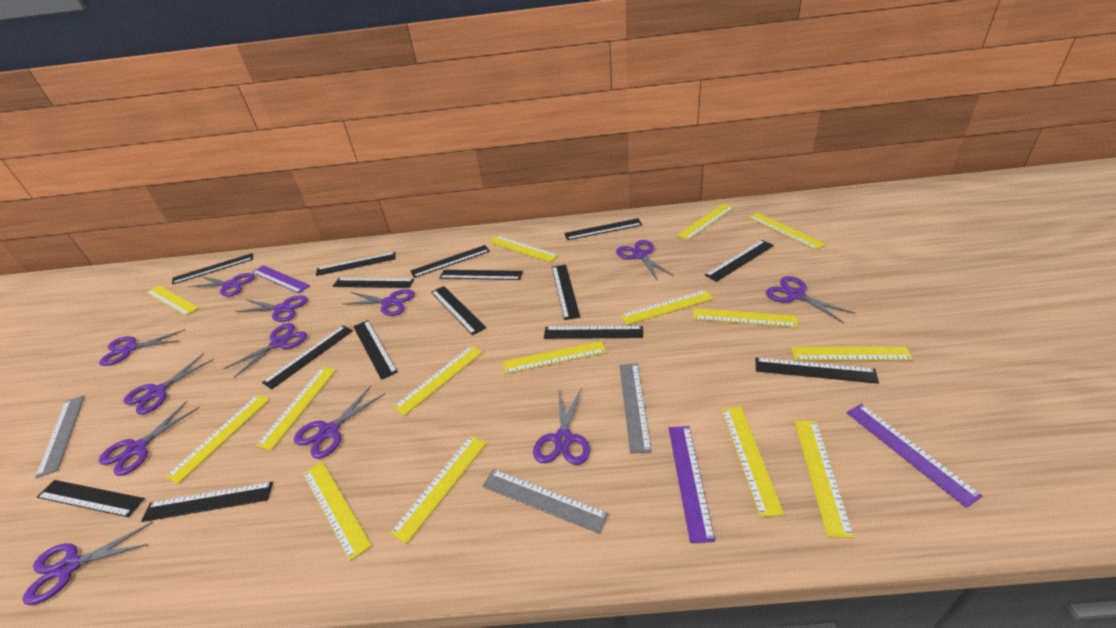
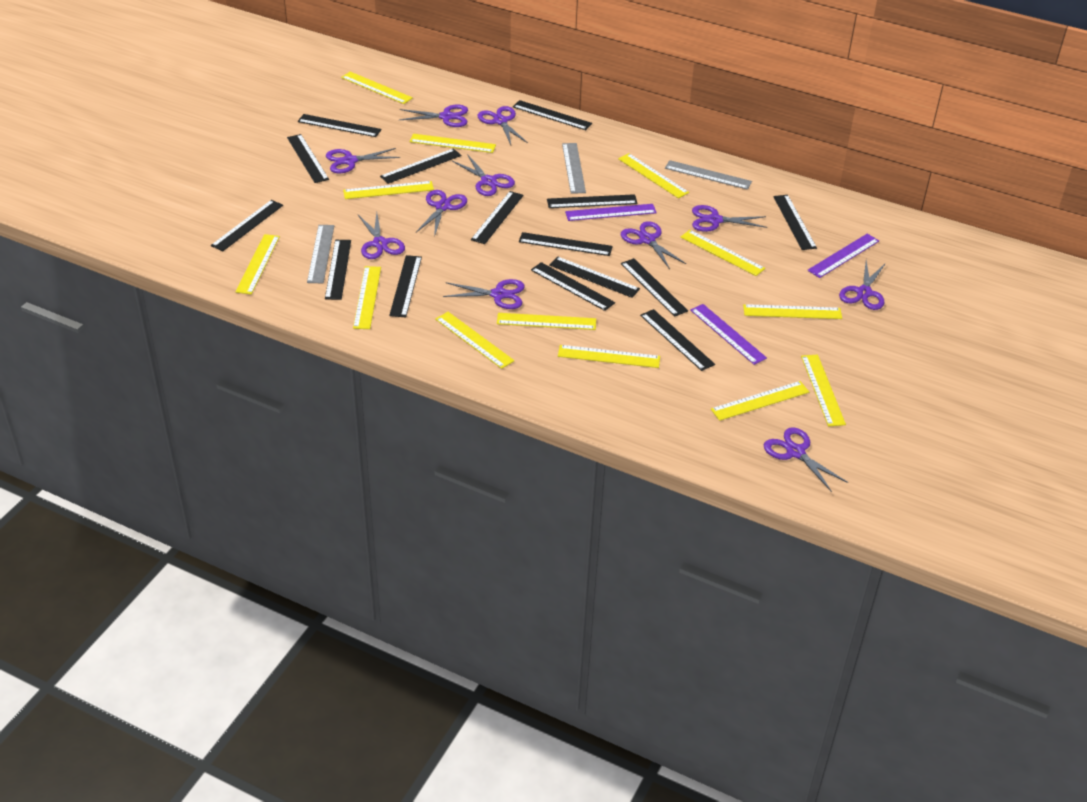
purple scissors: [22,522,153,605] [99,330,185,366] [99,401,200,476] [123,353,214,414] [188,273,255,297] [223,323,307,378] [235,295,308,322] [294,386,385,459] [342,289,415,316] [533,387,590,465] [616,240,674,280] [766,276,855,323] = 12 -> [326,148,400,173] [358,212,405,259] [400,105,468,127] [416,190,467,237] [443,279,525,309] [452,154,515,196] [477,106,528,145] [621,221,686,269] [692,205,767,232] [764,427,848,492] [839,260,886,310] = 11
yellow ruler: [146,285,199,316] [166,394,270,484] [256,367,336,450] [303,462,372,561] [390,436,487,544] [393,345,483,416] [489,236,558,262] [503,341,606,374] [620,290,714,325] [677,203,735,240] [693,308,798,328] [721,407,784,517] [748,212,826,250] [791,346,913,361] [794,421,854,538] = 15 -> [236,234,280,295] [341,72,413,104] [343,181,434,199] [353,266,381,329] [410,134,496,153] [435,312,515,369] [497,313,596,330] [558,345,660,368] [618,153,689,198] [681,230,765,276] [711,381,809,421] [743,304,842,319] [801,355,846,426] = 13

